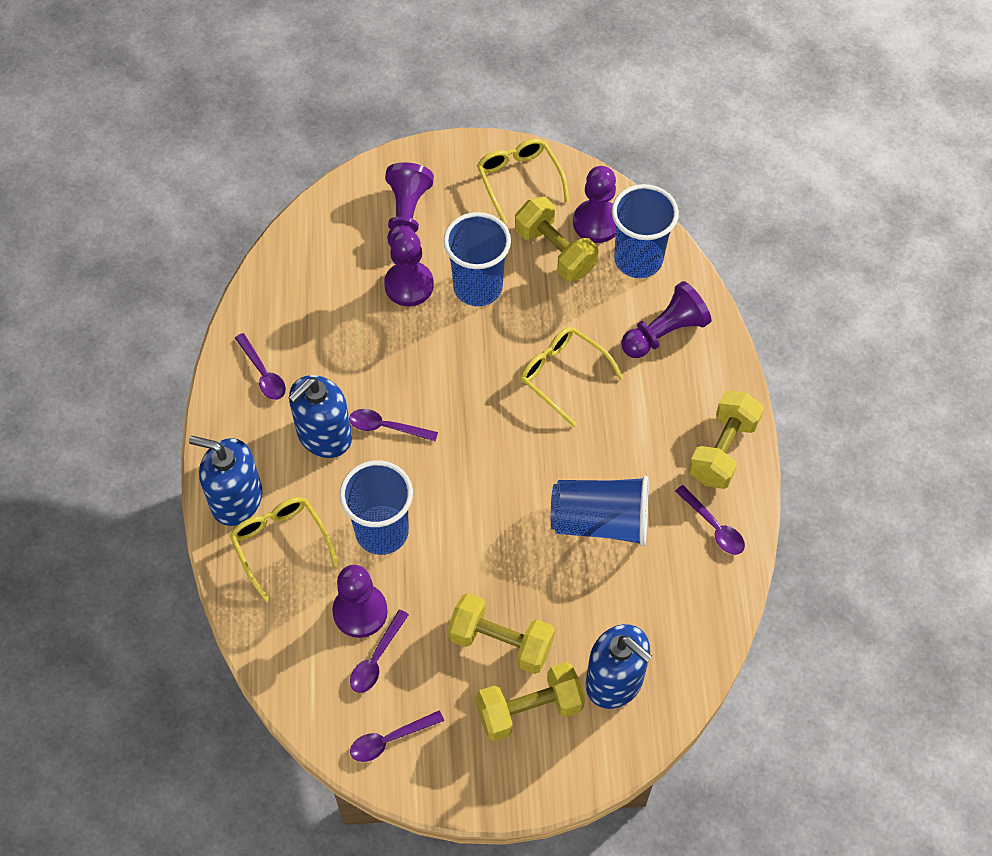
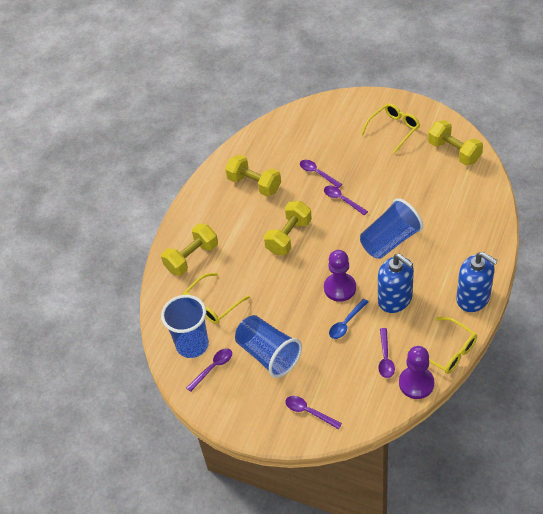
blue cup: [339,460,413,555] [443,212,511,307] [551,476,649,547] [612,184,679,278] = 4 -> [161,295,209,358] [235,315,302,378] [360,198,423,259] = 3
blue soap dispenser: [189,436,262,526] [288,375,352,458] [586,624,652,709] = 3 -> [378,254,414,313] [456,252,498,312] = 2
blue spoon: none = 0 -> [329,299,368,339] = 1
purple pawn: [332,565,388,638] [384,230,434,306] [385,162,434,247] [573,166,616,243] [621,281,711,358] = 5 -> [324,250,356,302] [399,346,434,399] = 2

